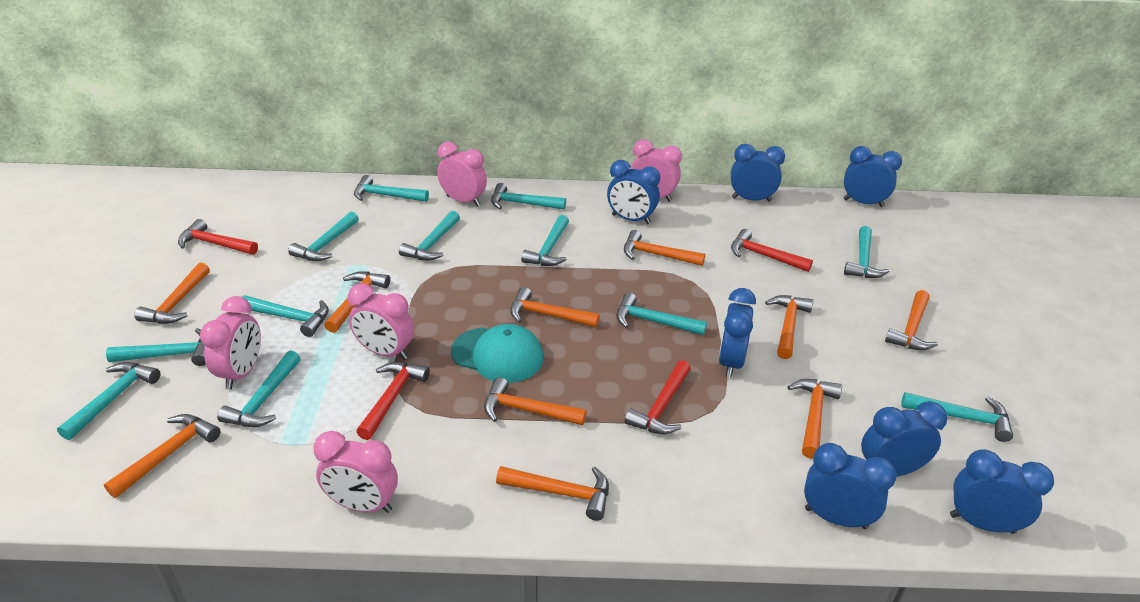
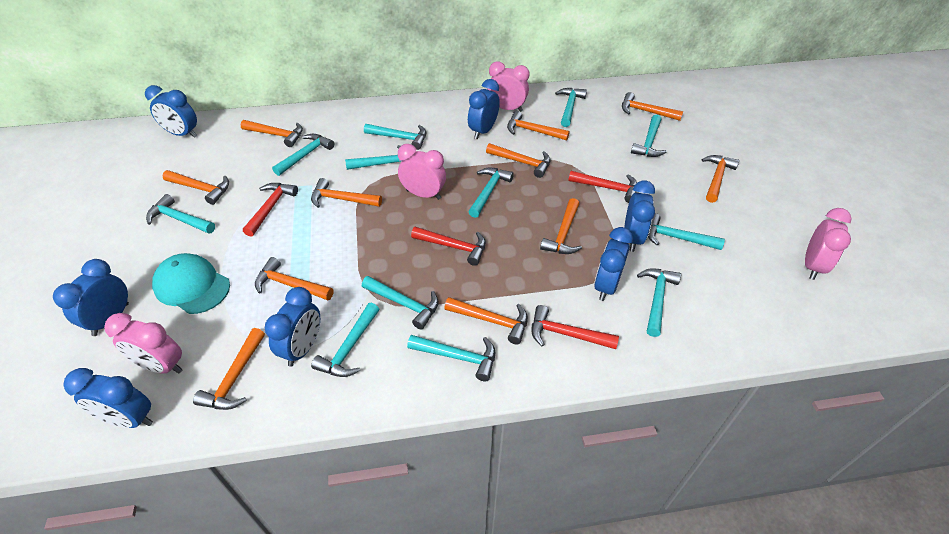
orange hammer: [104,414,220,498] [134,263,210,324] [324,272,390,333] [484,377,587,425] [496,466,609,521] [510,287,600,327] [624,230,705,266] [765,295,813,359] [788,379,842,459] [885,290,938,350] = 10 -> [162,170,229,205] [193,328,265,410] [240,120,303,147] [255,257,333,300] [311,178,382,208] [444,297,528,345] [486,143,551,178] [507,111,570,140] [540,198,582,254] [622,92,683,121] [702,155,739,203] = 11
pink clock: [200,296,261,390] [314,431,398,513] [348,284,414,360] [437,142,487,207] [631,139,682,202] = 5 -> [104,313,183,374] [398,144,446,200] [487,61,530,112] [805,208,852,280] = 4

